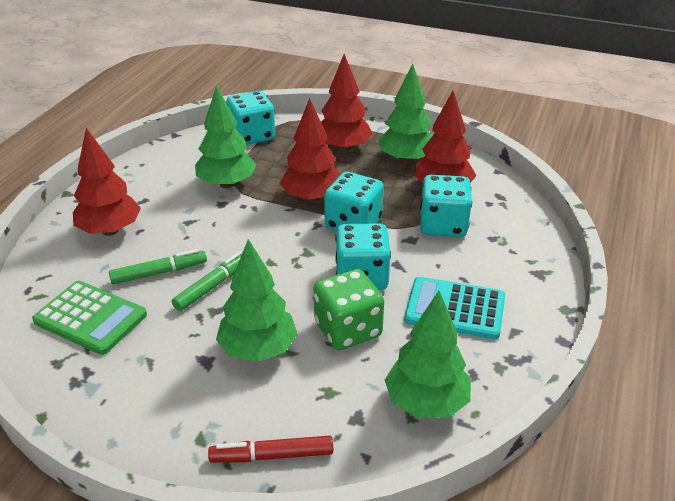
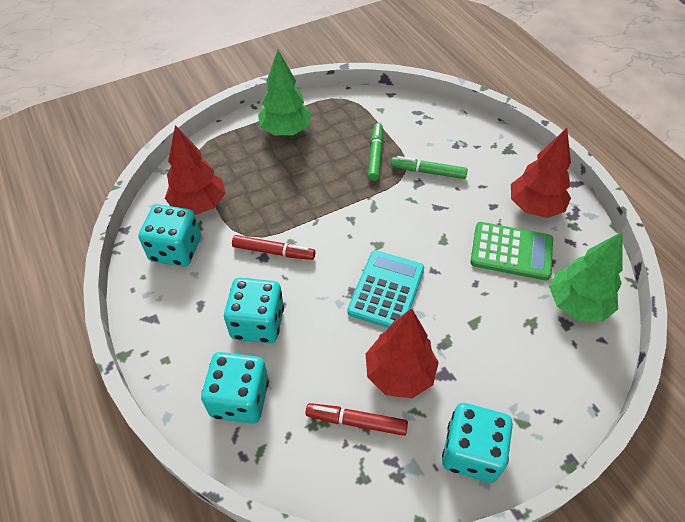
green dice: [314,269,384,350] = 1 -> none = 0
green tree: [195,85,257,188] [216,239,298,362] [378,64,432,164] [385,291,471,418] = 4 -> [258,50,312,135] [549,232,623,322] = 2
red marker: [208,436,333,463] = 1 -> [232,235,315,260] [306,403,408,436] = 2
red tree: [73,128,141,236] [280,98,341,202] [321,54,373,152] [414,91,477,183] = 4 -> [165,125,226,215] [366,308,439,398] [511,128,571,218] = 3

